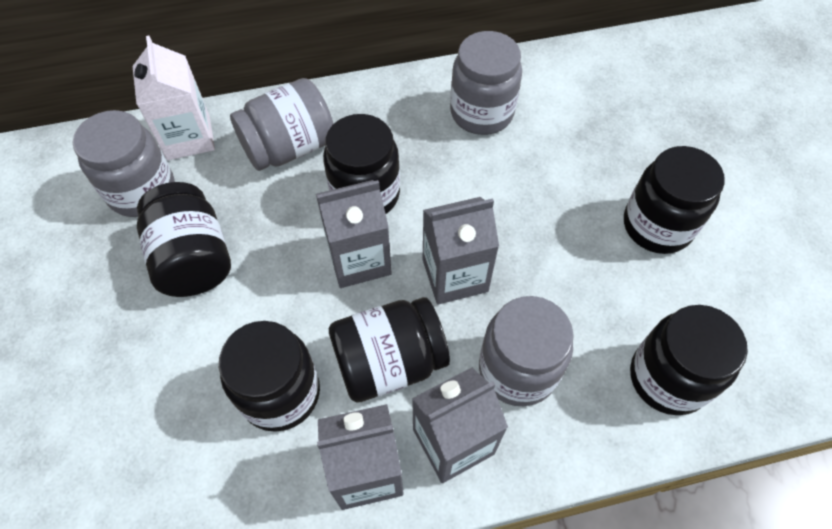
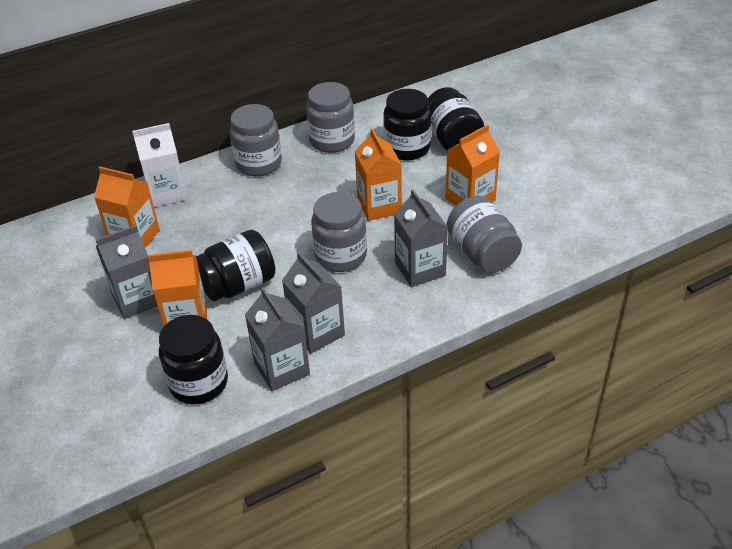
black jar: [137,182,231,297] [219,321,320,432] [323,114,400,214] [329,297,450,403] [624,146,725,254] [630,305,748,415] = 6 -> [159,315,228,404] [196,230,276,301] [383,89,431,161] [428,87,484,150] = 4
orange carton: none = 0 -> [94,167,160,248] [148,250,207,327] [355,128,402,221] [445,124,500,206] = 4

